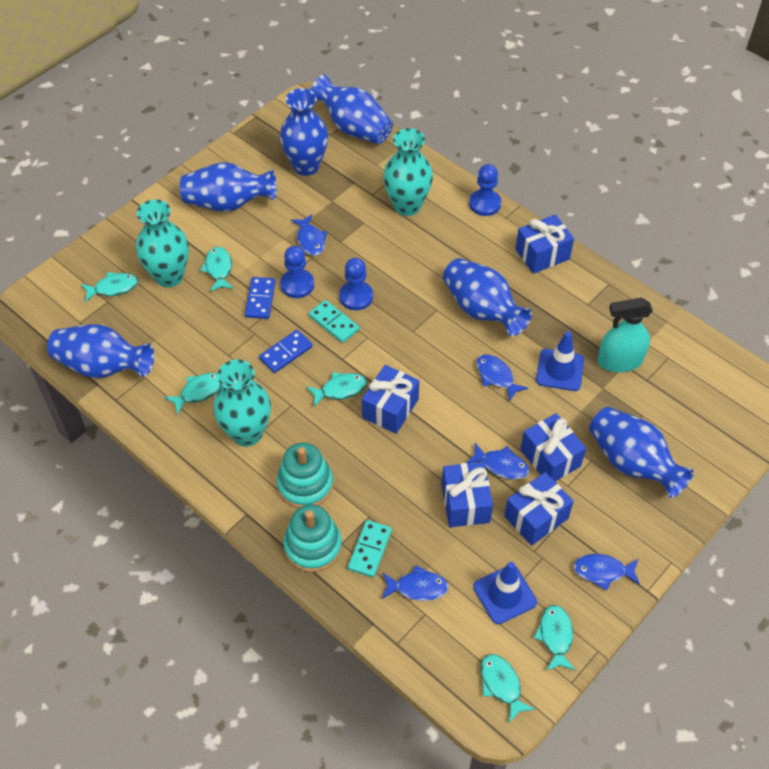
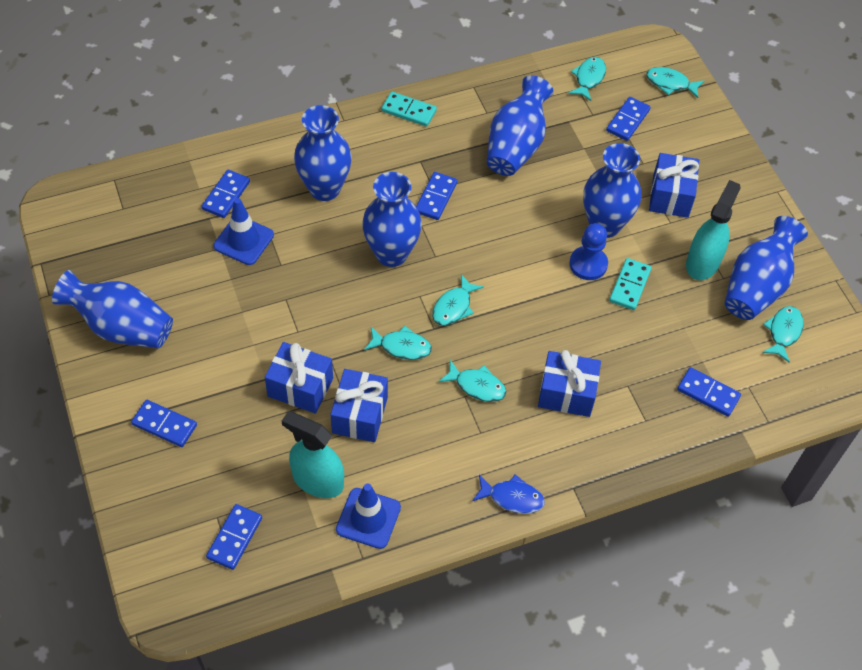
blue domino: [245,277,276,319] [259,330,313,373] = 2 -> [131,400,197,447] [201,170,250,218] [206,504,262,570] [416,172,458,220] [606,97,651,141] [677,367,741,417] = 6
blue fish: [291,214,327,256] [382,565,449,601] [466,443,529,480] [476,354,528,402] [573,554,640,591] = 5 -> [472,474,545,514] = 1
blue gift: [362,365,419,434] [442,462,493,527] [504,472,574,546] [515,215,574,274] [520,413,586,481] = 5 -> [265,342,333,413] [331,369,388,442] [538,350,601,417] [649,153,699,218] = 4
blue pawn: [280,246,314,298] [339,258,373,310] [469,164,501,216] = 3 -> [569,223,608,280] = 1
turquoise spray bottle: [597,298,653,372] = 1 -> [282,411,344,498] [686,180,741,280] = 2
turquoise stacking toy: [277,442,333,508] [283,504,342,572] = 2 -> none = 0
turquoise vase: [136,199,189,287] [213,359,271,447] [383,128,433,216] = 3 -> none = 0

